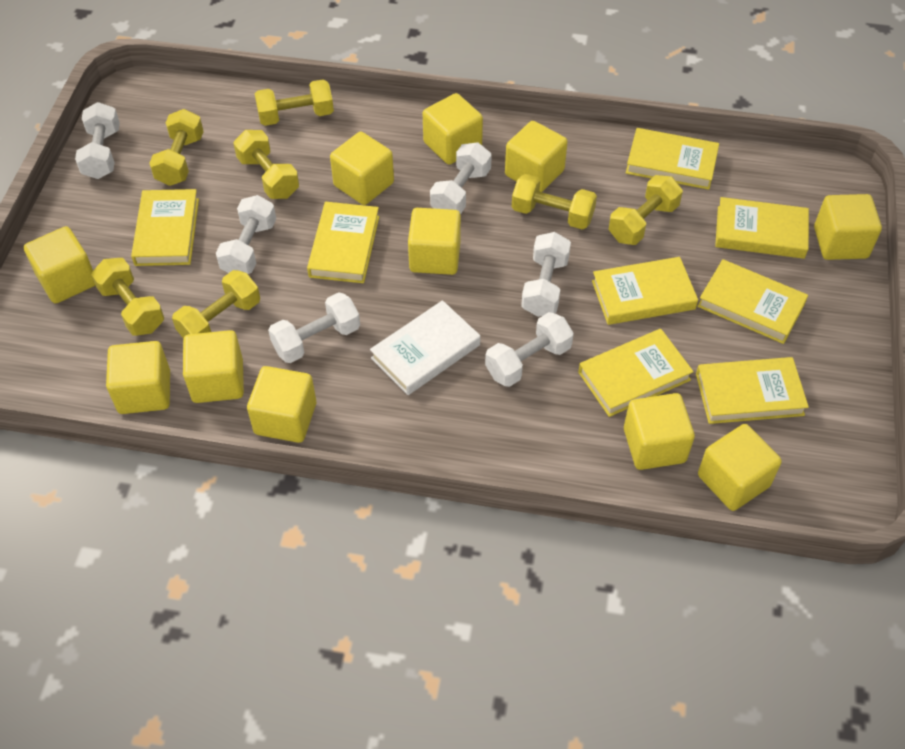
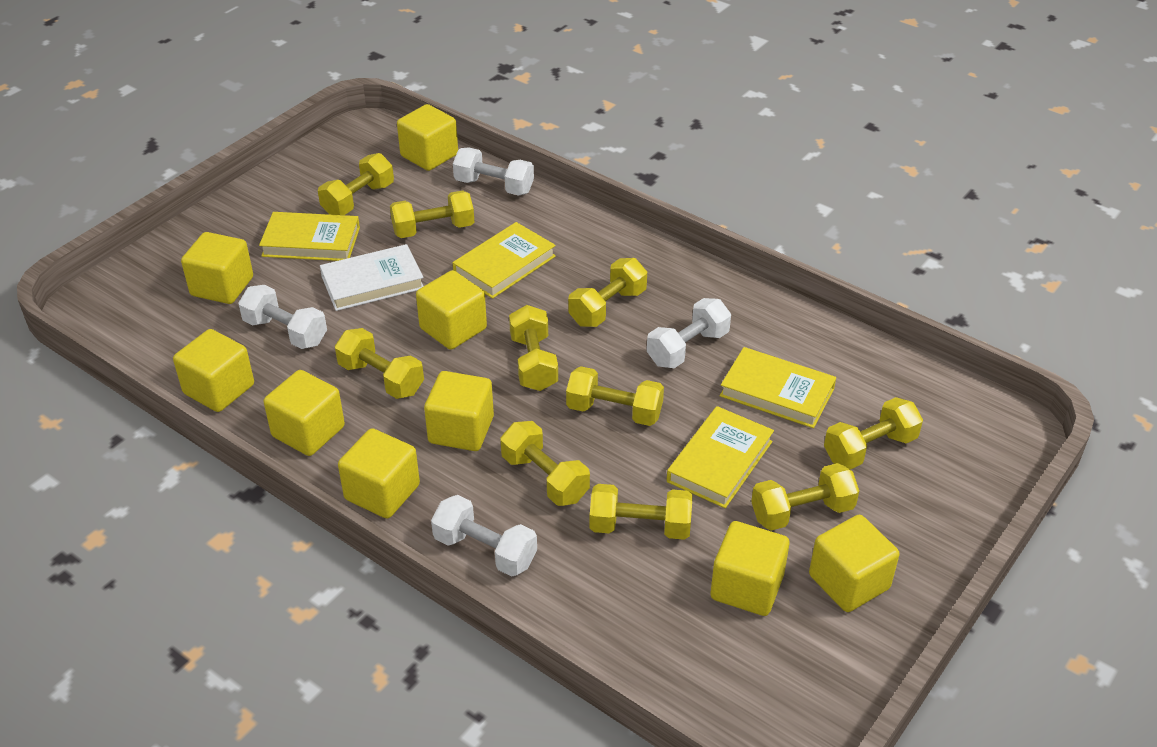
white dumbbell: [75,102,120,179] [216,195,276,274] [268,292,360,363] [430,142,492,215] [485,312,574,387] [521,232,571,317] = 6 -> [238,285,327,349] [431,495,537,577] [453,147,534,196] [647,298,731,368] = 4
yellow book: [131,189,199,266] [307,202,379,283] [578,329,694,417] [592,257,698,325] [626,128,719,190] [696,357,809,424] [697,259,808,344] [715,197,809,259] = 8 -> [259,212,360,261] [453,222,556,299] [667,406,774,508] [720,347,836,428] = 4
yellow cube: [24,226,95,304] [106,341,170,414] [183,330,244,403] [247,366,316,443] [330,132,394,205] [408,208,461,275] [423,93,483,165] [505,121,568,192] [624,393,695,470] [698,424,782,511] [814,194,882,260] = 11 -> [173,329,254,412] [181,232,253,304] [264,370,345,456] [338,428,420,519] [397,104,458,171] [416,270,487,350] [424,371,494,451] [711,521,789,616] [809,515,899,612] = 9
yellow dumbbell: [91,258,164,336] [149,109,204,186] [172,270,260,339] [233,130,299,199] [255,79,334,126] [512,174,597,230] [609,175,683,245] = 7 -> [318,153,394,215] [335,328,424,399] [390,190,474,238] [500,421,590,506] [509,305,558,391] [566,366,664,426] [568,258,647,327] [589,484,692,540] [751,463,859,531] [824,397,923,470] = 10

